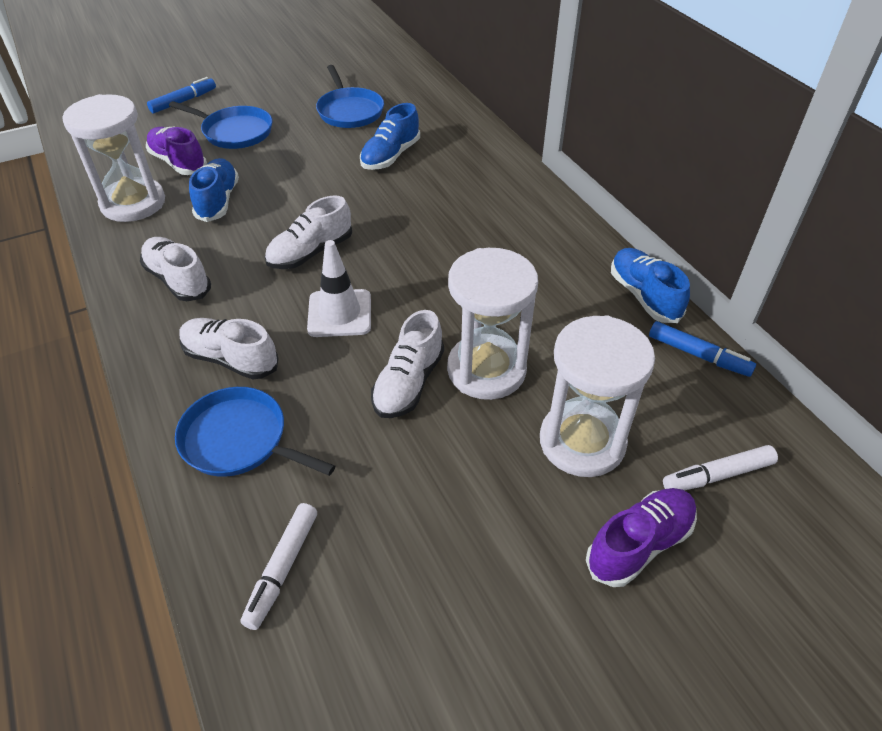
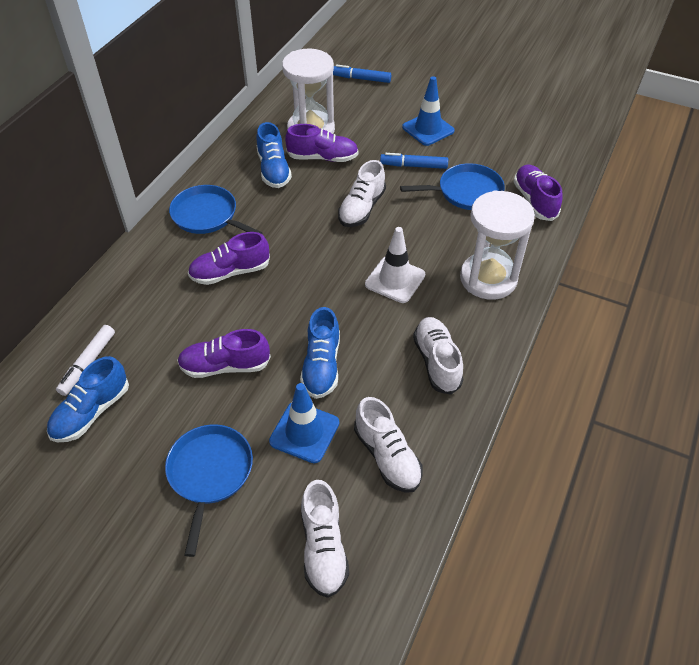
blue traffic cone: none = 0 -> [269,383,339,463] [402,76,454,146] = 2
purple shoe: [146,127,207,175] [586,488,697,587] = 2 -> [177,329,271,378] [188,232,270,285] [285,124,359,162] [514,165,562,221] = 4
white hourglass: [62,94,165,222] [447,248,538,400] [540,315,655,477] = 3 -> [282,49,335,134] [460,190,535,300] = 2
white marker: [240,503,317,630] [663,445,778,490] = 2 -> [56,325,115,396] = 1

